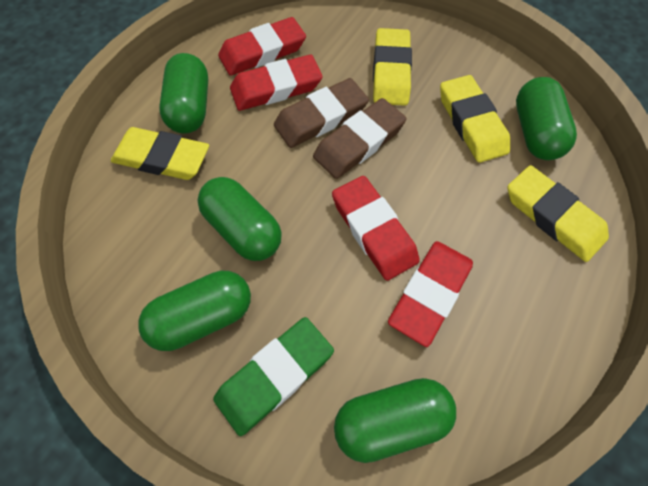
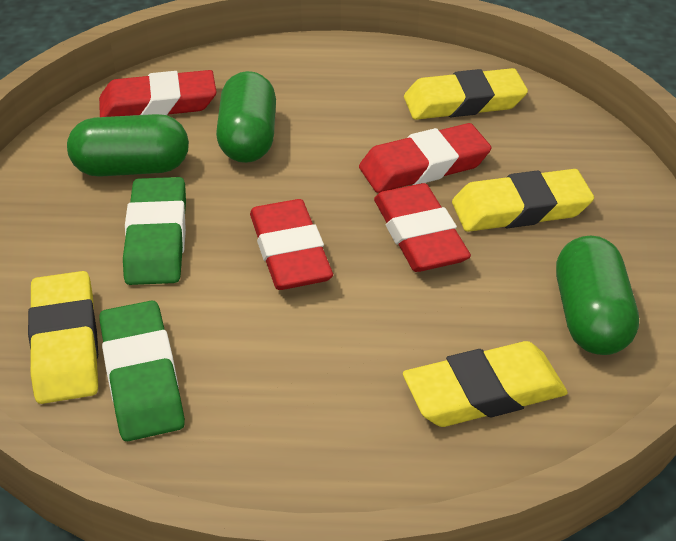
brown eraser: [274,78,369,148] [313,98,407,179] = 2 -> none = 0
green capsule: [138,271,251,351] [159,53,208,134] [197,177,282,261] [334,378,456,463] [516,77,577,160] = 5 -> [67,114,189,177] [216,71,276,163] [556,236,639,355] = 3
green eraser: [213,317,334,436] = 1 -> [99,300,185,441] [123,177,186,285] = 2

